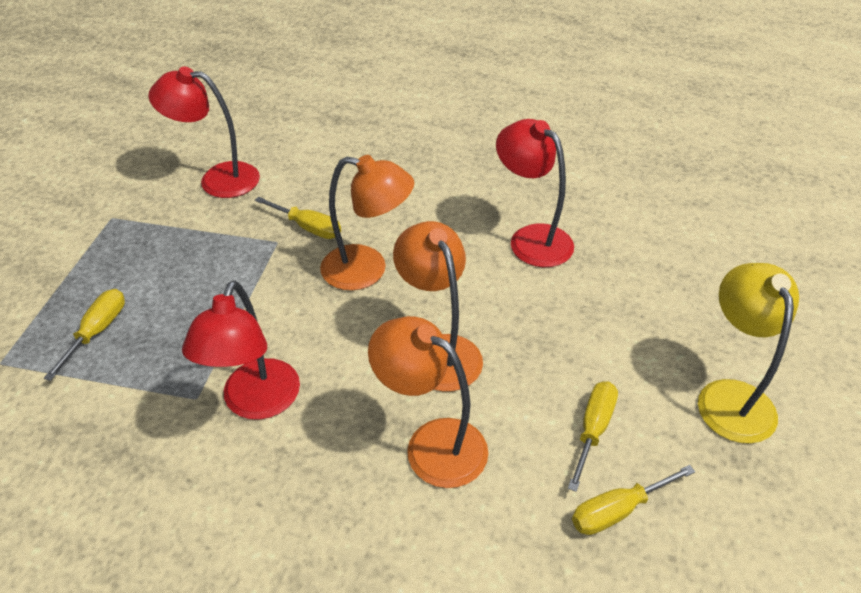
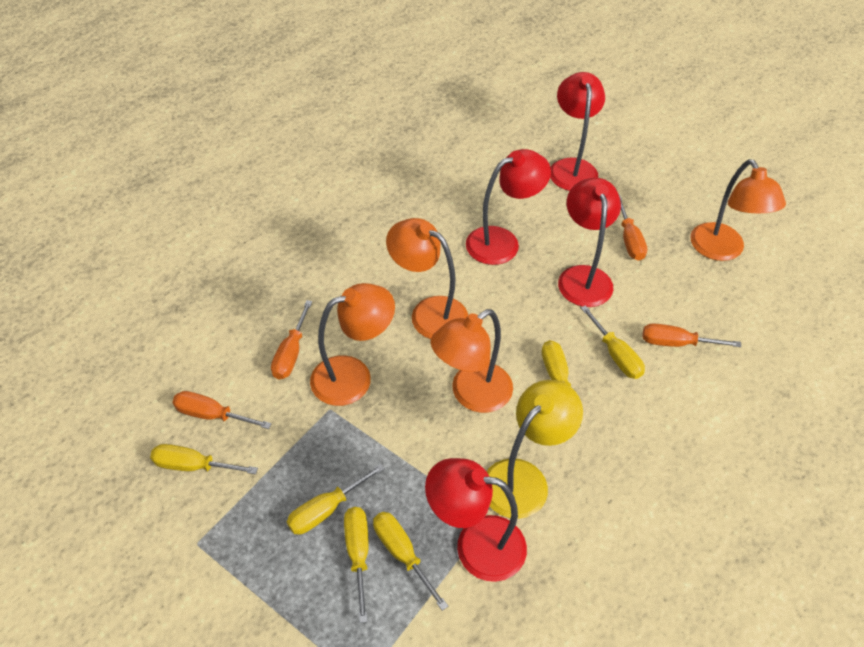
orange lamp: [320,155,414,290] [368,316,488,488] [393,221,483,392] = 3 -> [310,283,395,406] [386,218,468,339] [431,309,513,413] [690,159,786,261] = 4
orange screwdriver: none = 0 -> [172,391,272,429] [271,300,312,379] [619,195,647,261] [642,323,741,347] = 4
red lamp: [148,67,260,198] [182,281,300,420] [496,119,574,267] = 3 -> [425,458,527,582] [466,149,551,265] [550,72,605,191] [558,178,621,307] = 4
yellow screwdriver: [44,289,125,381] [255,197,341,239] [568,381,618,492] [572,465,695,535] = 4 -> [150,444,258,474] [287,464,385,535] [344,507,369,623] [373,512,448,611] [542,340,581,426] [581,305,645,379] = 6

